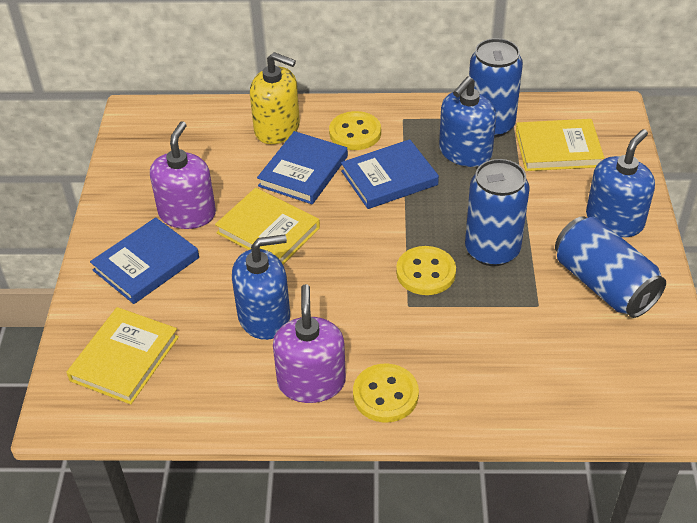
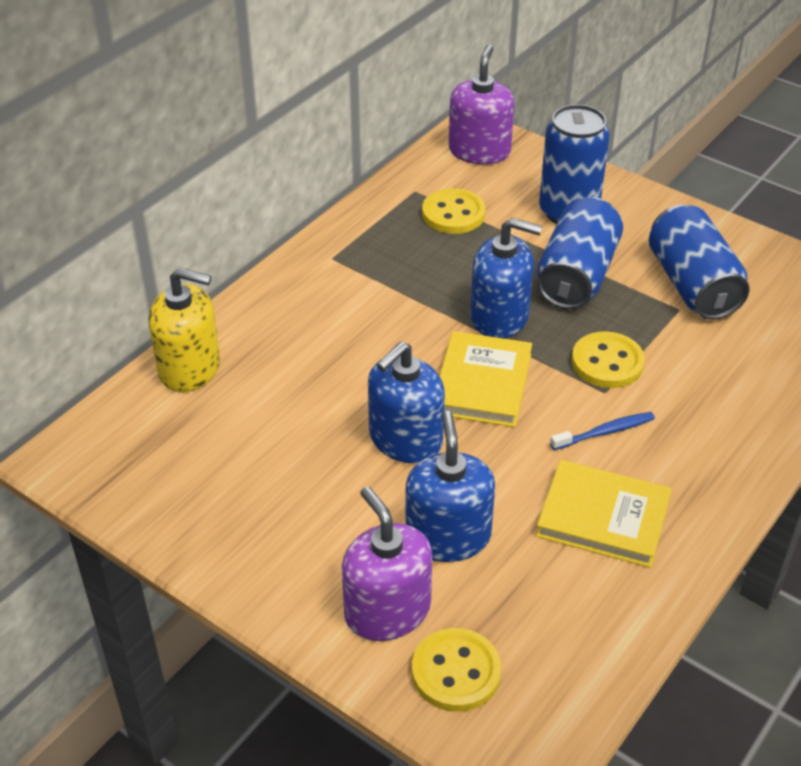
blue book: [90,217,199,304] [257,131,348,204] [341,139,439,209] = 3 -> none = 0
blue toothbrush: none = 0 -> [550,412,655,450] = 1
yellow book: [66,307,179,404] [215,188,320,264] [516,119,604,171] = 3 -> [440,331,532,427] [536,460,672,568] = 2

